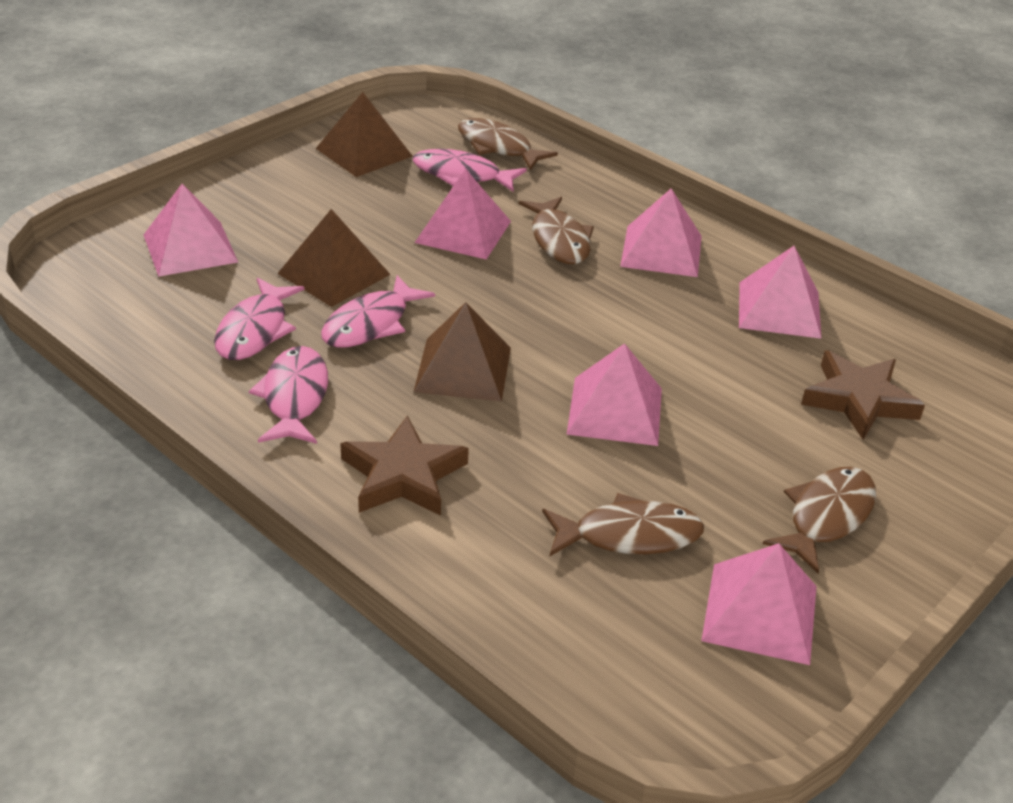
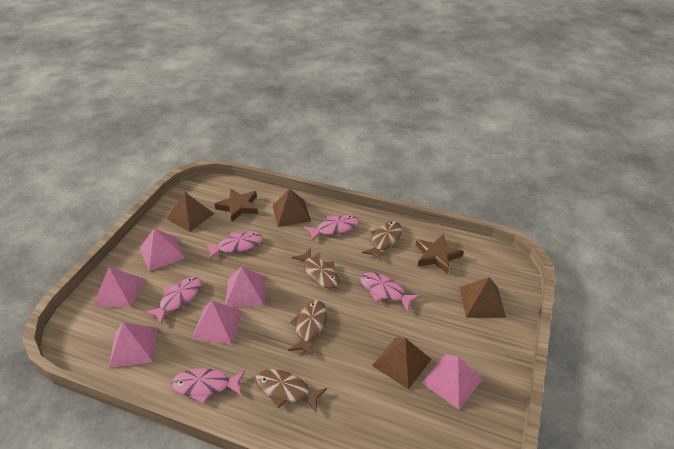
brown pyramid: [277,209,391,307] [316,92,413,177] [413,302,511,402] = 3 -> [167,192,214,232] [272,189,311,227] [372,337,432,390] [460,277,506,318] = 4
pink fish: [214,278,304,360] [249,346,328,444] [321,275,435,348] [413,149,527,192] = 4 -> [144,277,202,324] [171,368,245,404] [205,232,263,259] [304,215,359,242] [360,272,420,312] = 5

